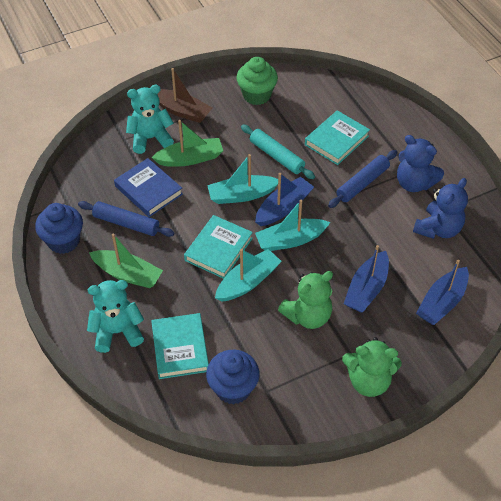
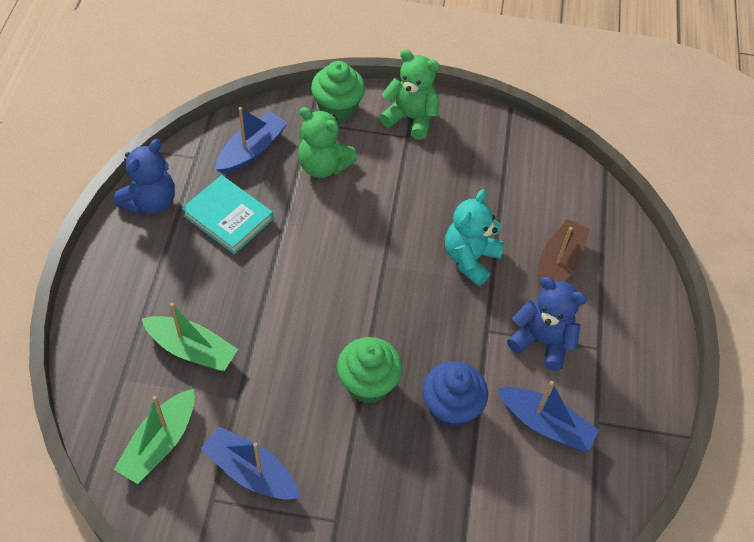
blue book: [114,158,183,217] = 1 -> none = 0
blue cupcake: [35,203,83,254] [206,350,260,404] = 2 -> [422,361,488,428] = 1
blue rolling pin: [78,201,174,237] [328,150,397,208] = 2 -> none = 0
green cupcake: [237,57,278,105] = 1 -> [311,61,365,122] [337,337,402,404] = 2
turquoise boat: [207,154,278,204] [215,249,282,302] [255,200,330,251] = 3 -> none = 0
turquoise book: [151,313,209,379] [184,215,253,279] [305,110,370,165] = 3 -> [182,175,273,254] = 1
turquoise rolling pin: [241,124,315,179] = 1 -> none = 0
turquoise teddy bear: [87,280,144,353] [126,85,174,154] = 2 -> [445,189,505,286] = 1

